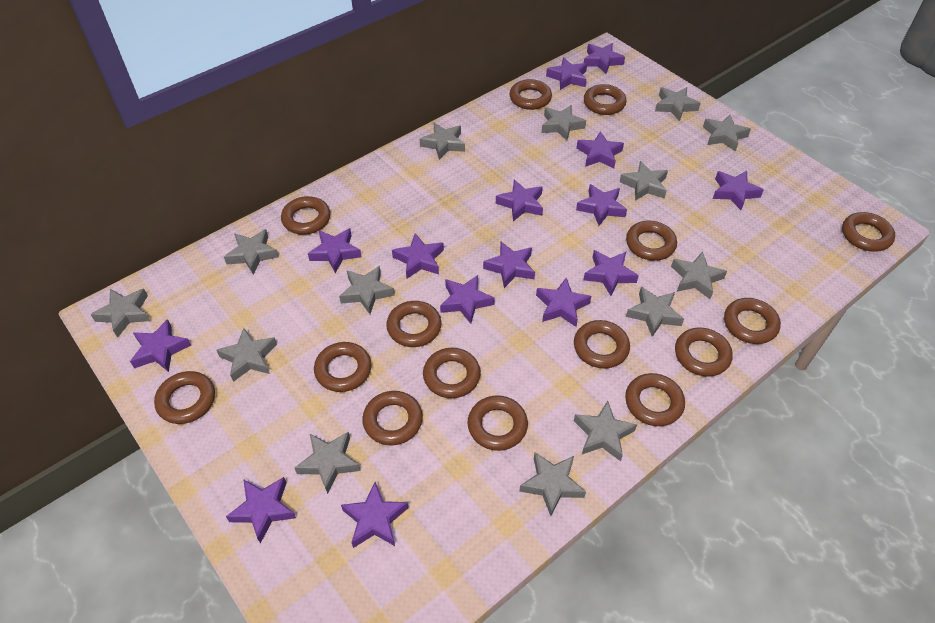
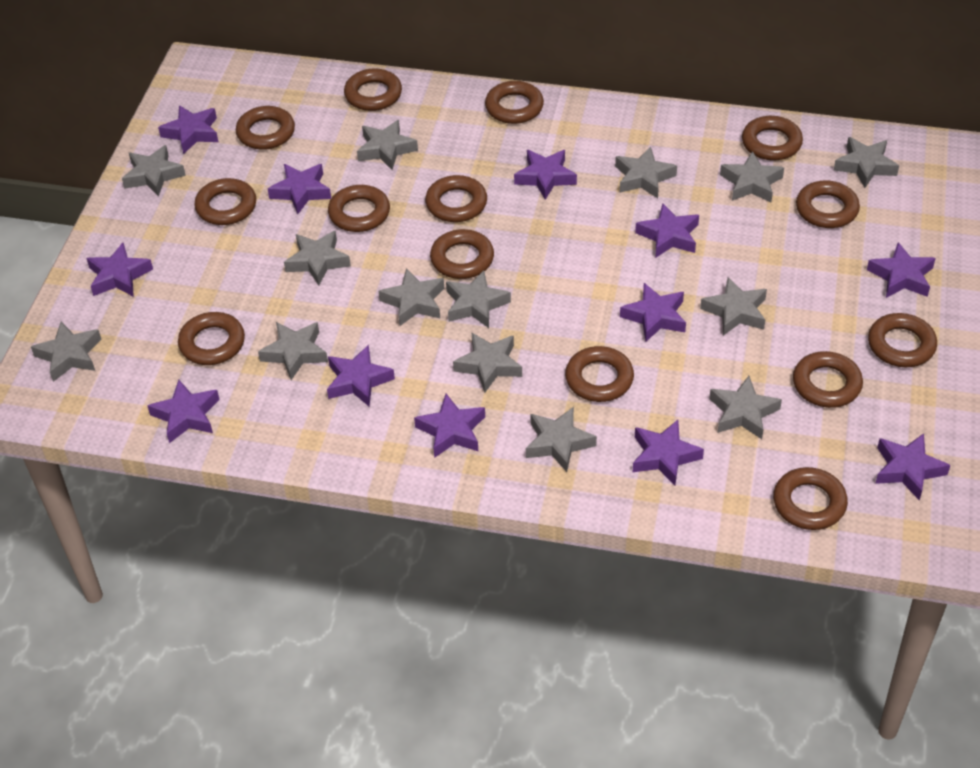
brown ring: [154,371,215,424] [281,196,330,235] [314,342,372,392] [362,391,423,446] [386,301,442,347] [423,348,481,398] [468,395,528,451] [509,79,552,110] [574,320,630,368] [584,84,627,115] [625,373,685,426] [626,221,677,261] [675,327,733,377] [724,298,781,344] [842,212,895,252] = 15 -> [178,312,245,365] [194,178,256,225] [236,106,295,150] [328,185,390,232] [344,68,402,111] [425,175,487,222] [430,229,494,279] [485,81,544,124] [565,346,634,402] [742,116,803,160] [773,467,848,530] [793,351,863,408] [796,180,860,228] [868,313,937,367] = 14
purple star: [130,319,191,372] [226,477,296,544] [308,228,362,274] [341,482,408,548] [392,233,444,278] [440,275,495,324] [483,242,535,288] [496,180,543,221] [536,278,591,327] [546,57,587,90] [576,131,624,168] [576,184,627,226] [583,250,639,296] [584,43,625,74] [713,171,764,210] = 15 -> [86,243,153,297] [147,379,220,443] [158,105,218,154] [268,164,331,214] [327,345,395,407] [414,394,485,458] [514,150,577,200] [620,283,686,342] [633,420,704,486] [635,203,699,258] [867,242,936,298] [875,433,950,500] = 12

